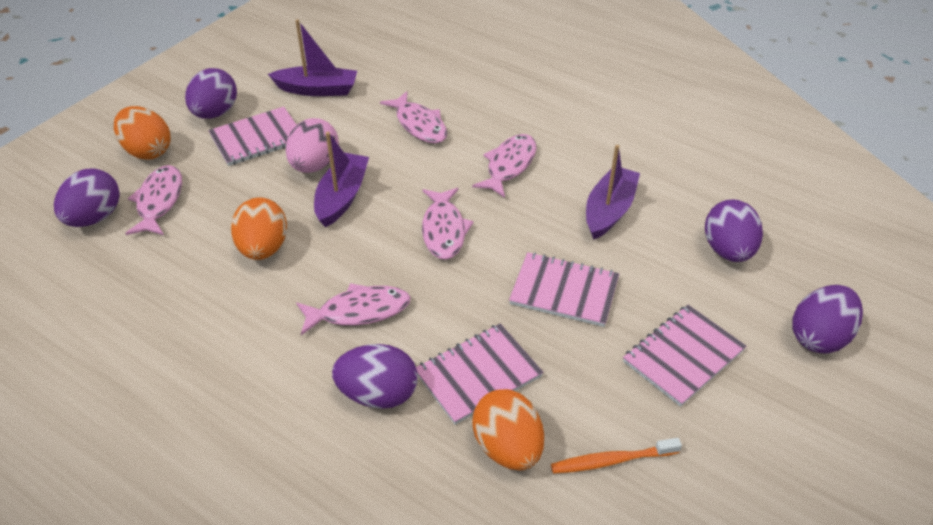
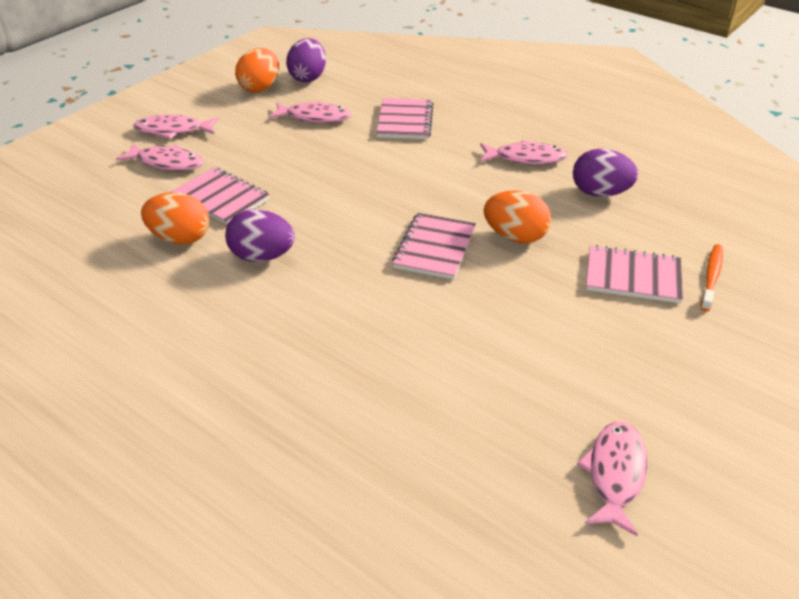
pink egg: [286,118,339,173] = 1 -> none = 0
purple boat: [268,19,357,96] [314,132,369,228] [586,145,640,240] = 3 -> none = 0
purple egg: [54,168,120,227] [185,68,237,119] [332,344,418,409] [705,199,763,262] [792,285,863,354] = 5 -> [225,209,295,262] [286,38,326,82] [573,149,638,197] = 3

